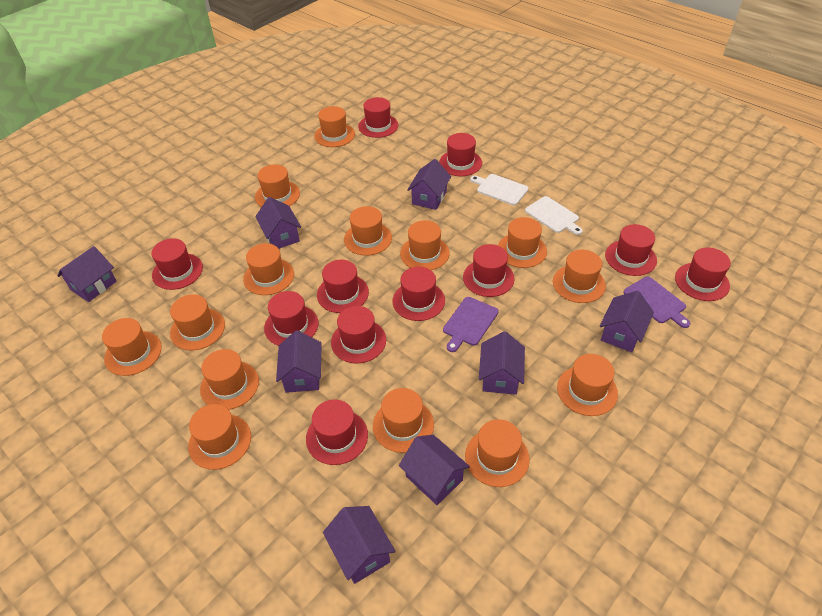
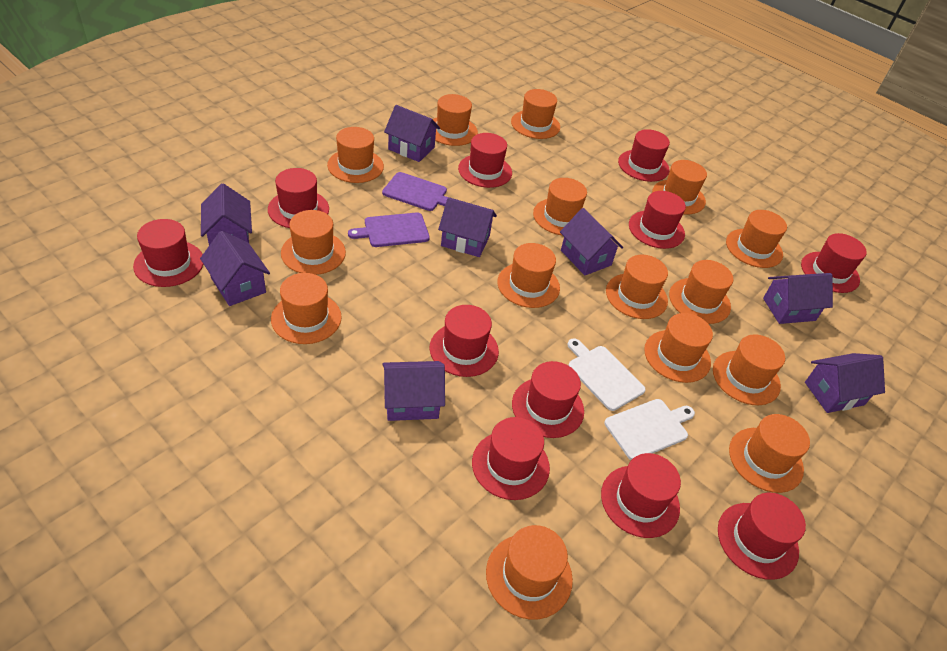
orange hat: [102,318,162,376] [170,294,225,350] [188,404,251,470] [200,349,259,410] [243,243,294,295] [255,164,300,207] [314,106,355,147] [344,206,392,256] [373,388,434,453] [400,220,450,270] [465,419,530,487] [498,217,547,268] [553,250,606,303] [557,354,618,416] = 14 -> [271,273,342,344] [281,210,346,275] [327,127,384,183] [433,94,478,146] [486,525,573,619] [497,243,560,308] [511,89,560,139] [533,178,587,236] [606,255,668,319] [644,313,713,383] [652,160,707,214] [669,260,733,324] [713,334,785,405] [726,210,787,268] [729,414,810,493] = 15

